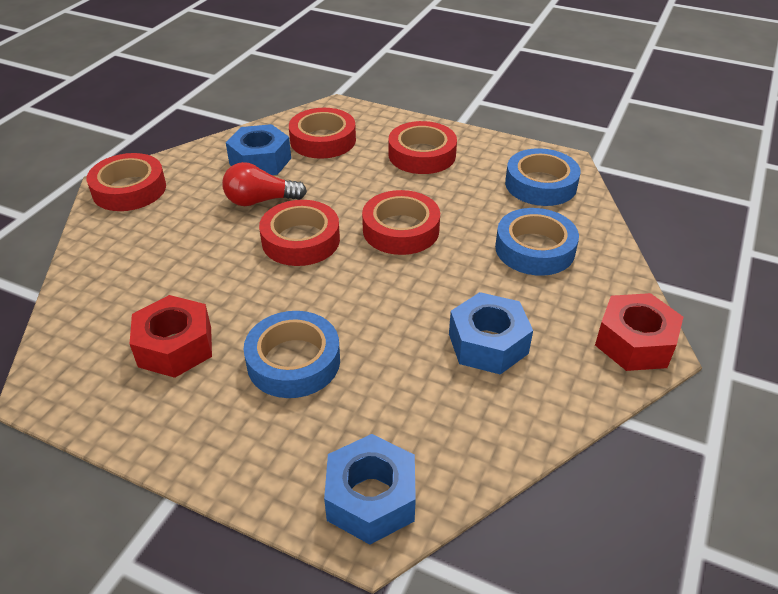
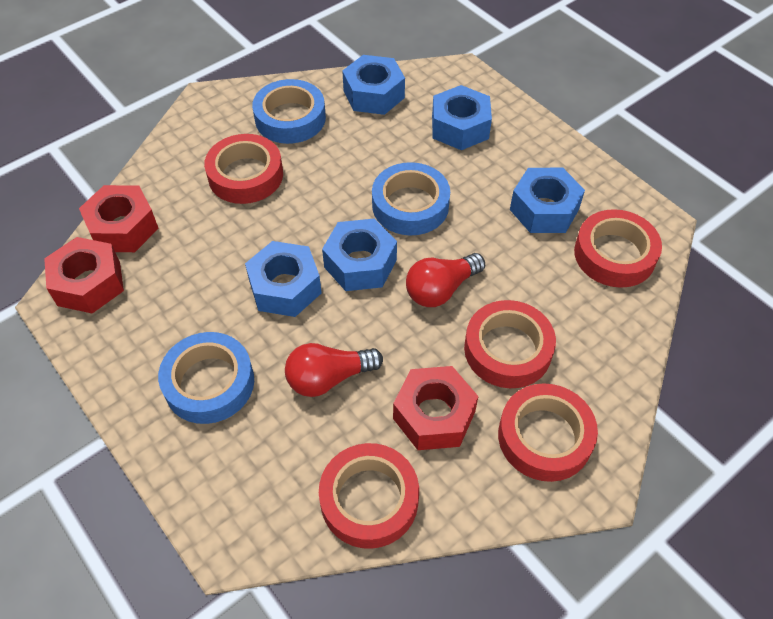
blue nut: [226,124,291,175] [324,434,416,545] [449,292,533,375] = 3 -> [245,241,322,317] [322,218,397,291] [342,55,405,115] [432,85,492,150] [510,168,585,233] = 5
red light bulb: [222,162,307,206] = 1 -> [285,343,383,397] [406,253,485,307] = 2
red nut: [130,295,212,378] [595,293,683,371] = 2 -> [44,237,124,313] [79,185,159,252] [393,366,479,450] = 3

